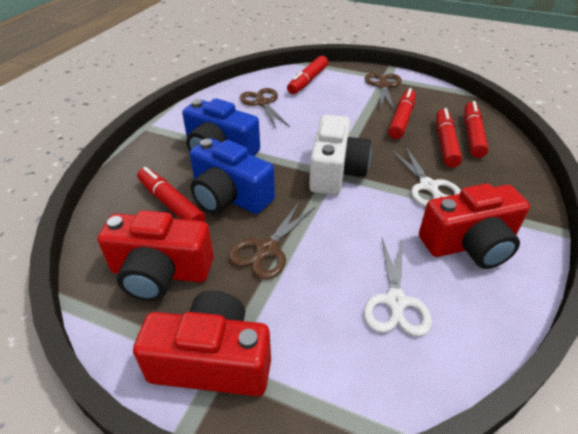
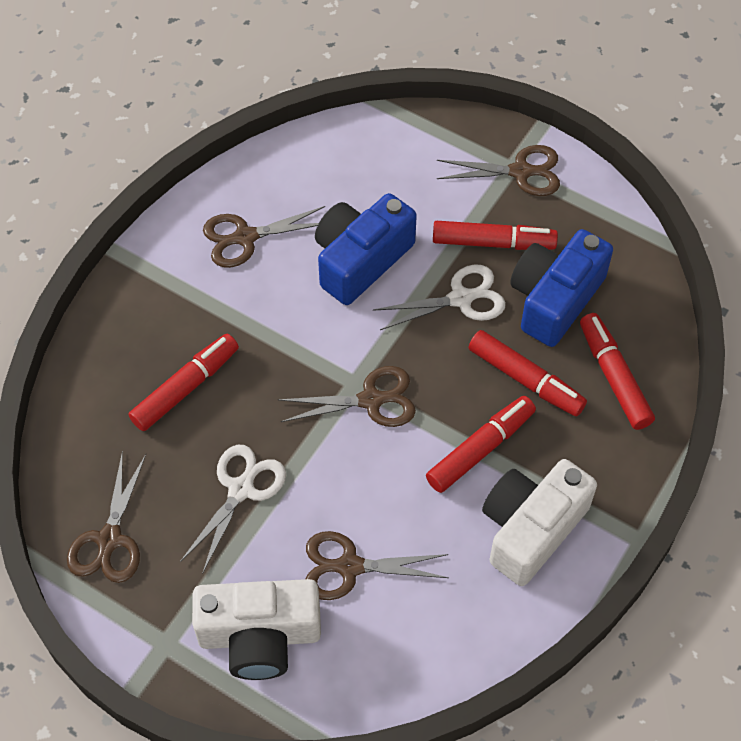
brown scissors: [228,201,315,280] [240,88,290,129] [365,73,402,110] = 3 -> [67,451,146,583] [203,206,325,268] [278,366,416,427] [306,531,449,600] [437,145,560,196] = 5
red camera: [97,210,214,301] [133,291,271,396] [419,183,530,269] = 3 -> none = 0
white camera: [309,115,371,195] = 1 -> [192,579,321,680] [482,459,597,586] = 2

